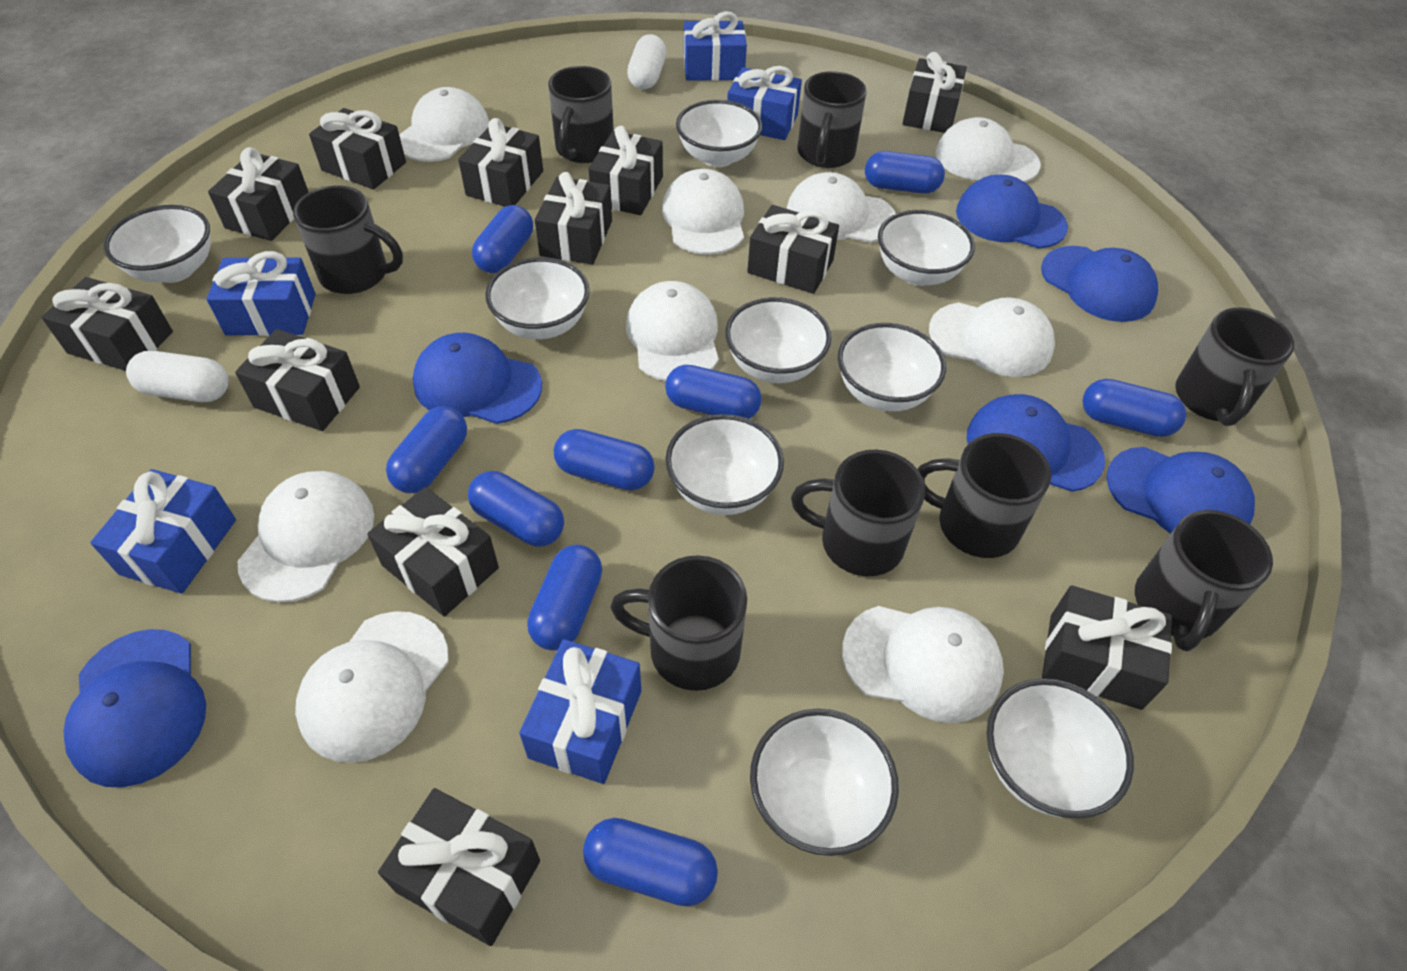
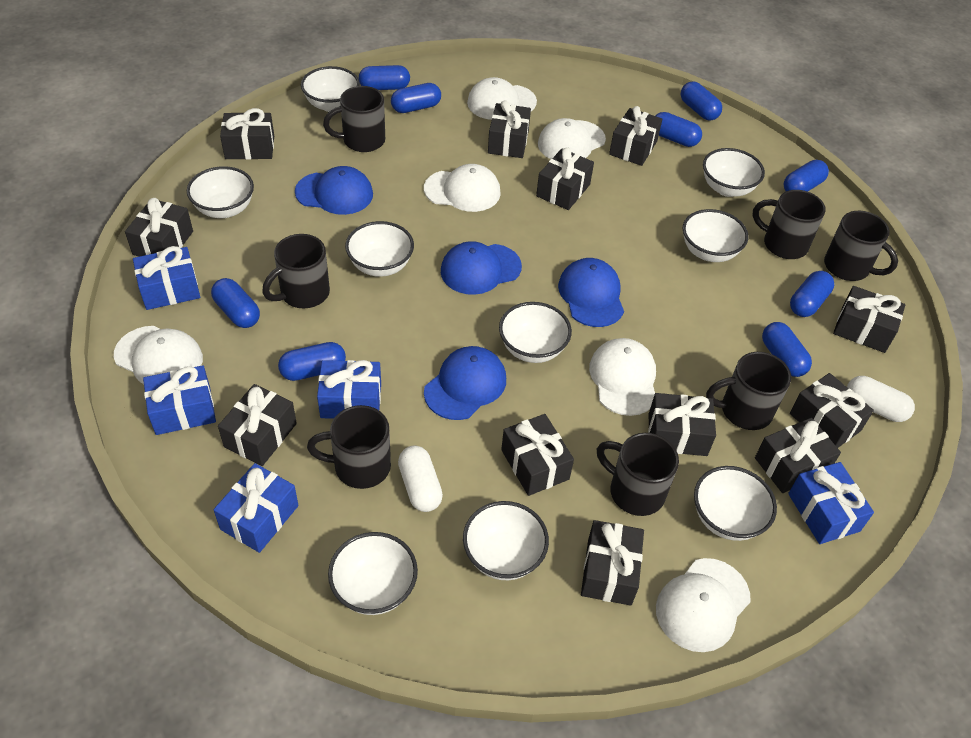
black mug: [293,186,403,294] [548,66,614,163] [610,555,747,691] [791,450,925,576] [797,71,867,168] [918,433,1051,558] [1135,510,1273,651] [1175,308,1294,426] = 8 -> [262,234,330,308] [307,405,391,489] [323,86,385,152] [597,433,679,516] [706,352,791,430] [752,190,826,259] [824,211,898,281] = 7
blue cap: [63,629,206,788] [413,333,542,424] [956,175,1068,249] [966,394,1105,492] [1041,246,1158,322] [1106,447,1255,534] = 6 -> [295,166,373,215] [424,346,506,420] [441,241,522,295] [558,258,624,327] = 4
white cap: [238,471,374,603] [295,611,449,763] [399,87,489,162] [626,281,719,381] [662,169,744,255] [787,172,896,243] [842,606,1004,723] [929,297,1055,377] [935,117,1041,182] = 9 -> [114,326,203,384] [424,164,501,212] [467,77,537,120] [538,118,606,159] [589,338,656,416] [656,558,751,652] = 6

